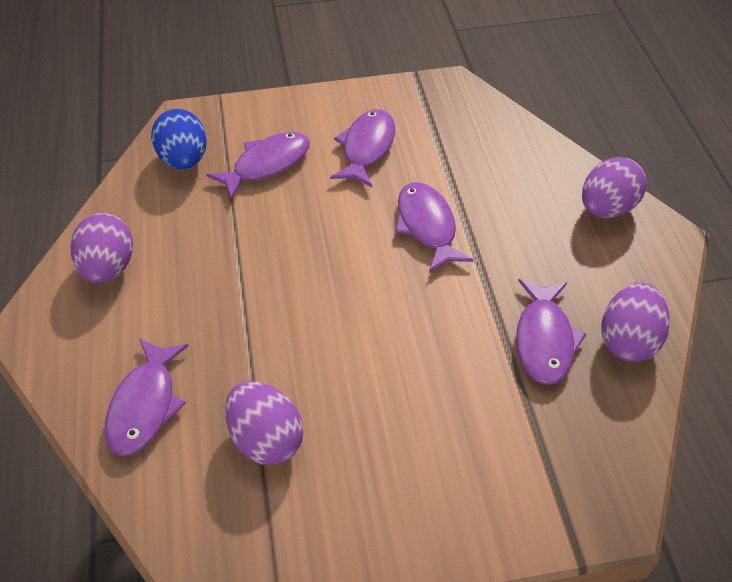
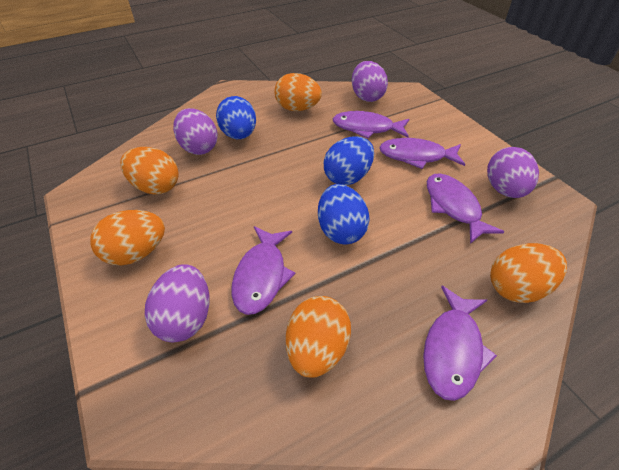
blue egg: [151,109,207,170] = 1 -> [216,96,256,139] [318,184,370,245] [323,136,374,185] = 3
orange egg: none = 0 -> [90,210,165,266] [120,147,179,194] [274,73,322,111] [286,296,351,377] [490,243,567,303] = 5

